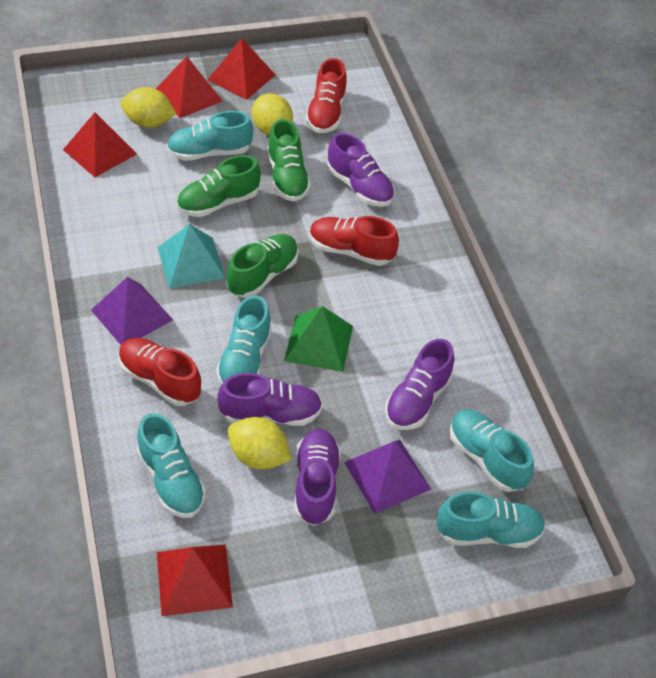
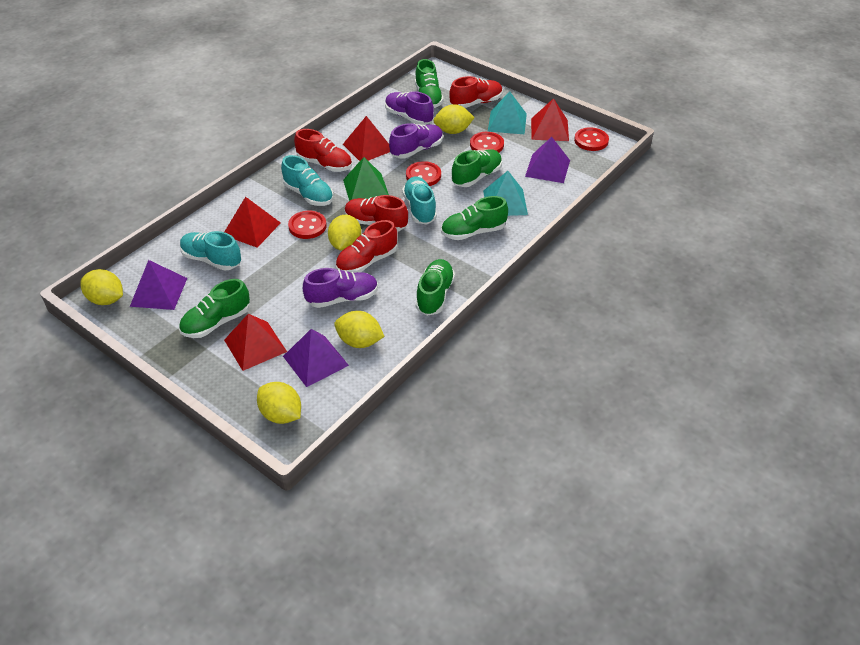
green shoe: [177,155,261,217] [227,234,298,298] [267,119,311,201] = 3 -> [179,279,250,338] [415,59,444,108] [416,259,455,316] [441,196,508,240] [452,149,502,187] = 5
purple pyramid: [91,277,173,345] [344,440,432,514] = 2 -> [130,260,187,310] [283,329,349,387] [525,137,570,183] = 3
purple shoe: [217,373,322,426] [295,429,341,526] [327,133,395,207] [385,339,454,430] = 4 -> [303,268,378,308] [385,91,434,125] [389,123,443,158] = 3
red button: none = 0 -> [288,211,327,239] [406,161,441,186] [470,132,504,152] [574,127,609,151] = 4
red shoe: [118,338,201,406] [305,58,347,133] [310,216,399,266] = 3 -> [294,129,352,172] [335,220,397,273] [345,195,408,232] [449,76,503,108] = 4
turquoise pyramid: [158,224,225,289] = 1 -> [483,171,528,216] [488,91,527,134] = 2
turquoise shoe: [137,413,206,518] [167,111,253,161] [216,295,272,385] [436,491,546,548] [449,409,534,492] = 5 -> [180,231,241,271] [281,155,334,206] [402,177,437,224] = 3
yellow lemon: [121,87,176,128] [228,417,291,469] [252,93,293,135] = 3 -> [80,269,123,305] [257,382,301,424] [328,215,361,251] [334,311,385,348] [433,104,475,134] = 5

